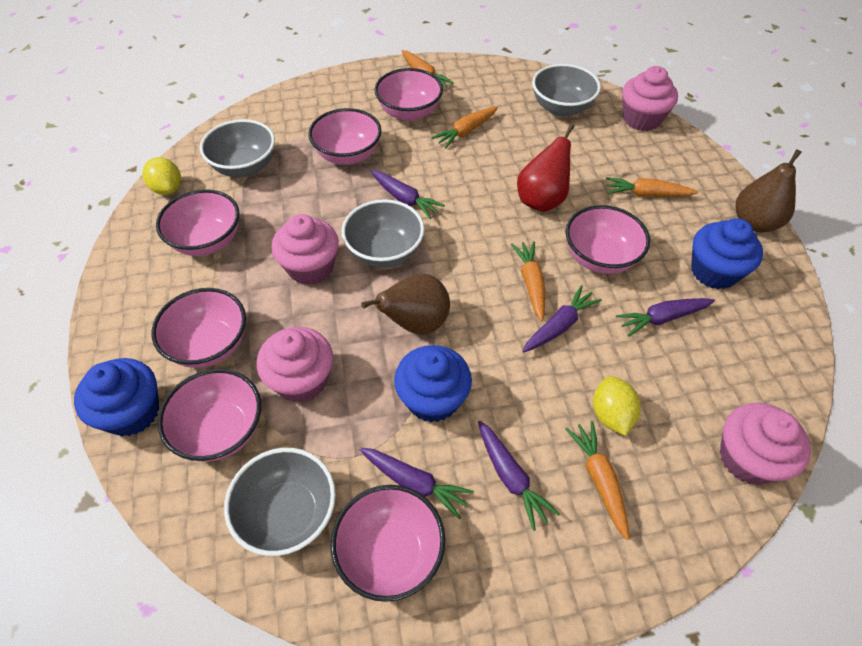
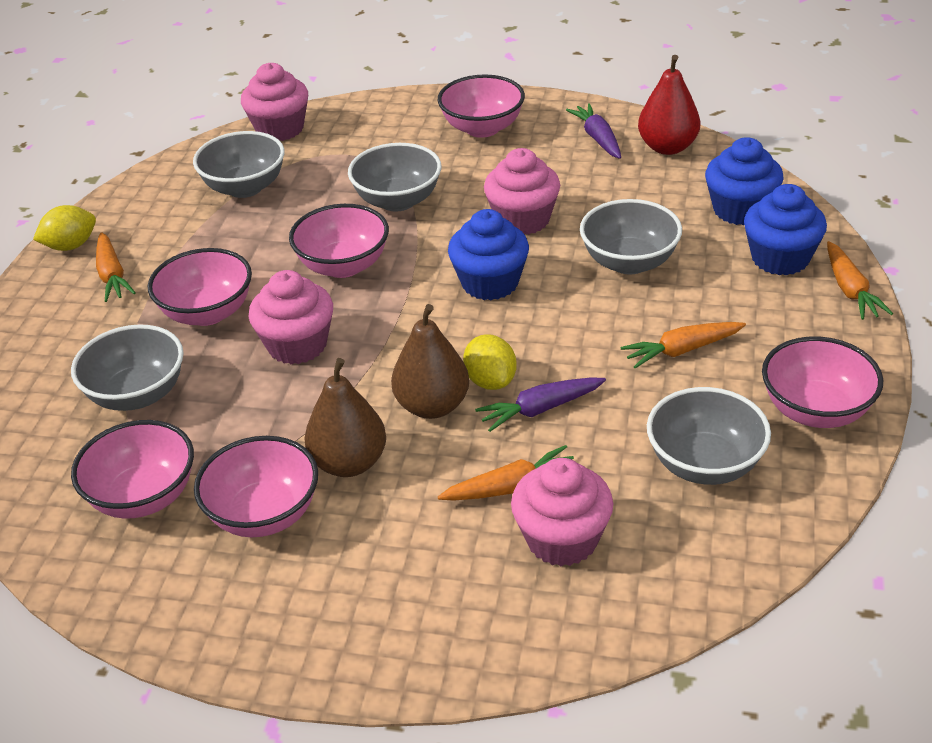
grey bowl: [200,119,275,177] [224,448,336,556] [342,199,424,267] [532,64,601,116] = 4 -> [71,324,183,411] [193,131,285,198] [348,143,441,211] [580,199,682,275] [647,387,771,485] = 5
orange carrot: [402,50,454,87] [432,107,498,148] [511,241,545,321] [565,421,630,540] [606,177,698,197] = 5 -> [96,232,136,302] [438,445,574,501] [620,322,746,368] [827,241,893,320] = 4
pink bowl: [151,288,246,368] [156,189,240,256] [158,369,261,462] [308,108,382,165] [331,485,445,602] [375,68,443,121] [566,205,650,274] = 7 -> [71,420,194,519] [148,248,252,326] [194,436,318,537] [289,204,389,278] [438,74,525,138] [762,336,883,428] = 6
purple carrot: [360,448,474,519] [371,170,445,219] [478,421,560,531] [523,285,602,352] [616,298,715,337] = 5 -> [475,377,606,432] [566,103,621,159] = 2

